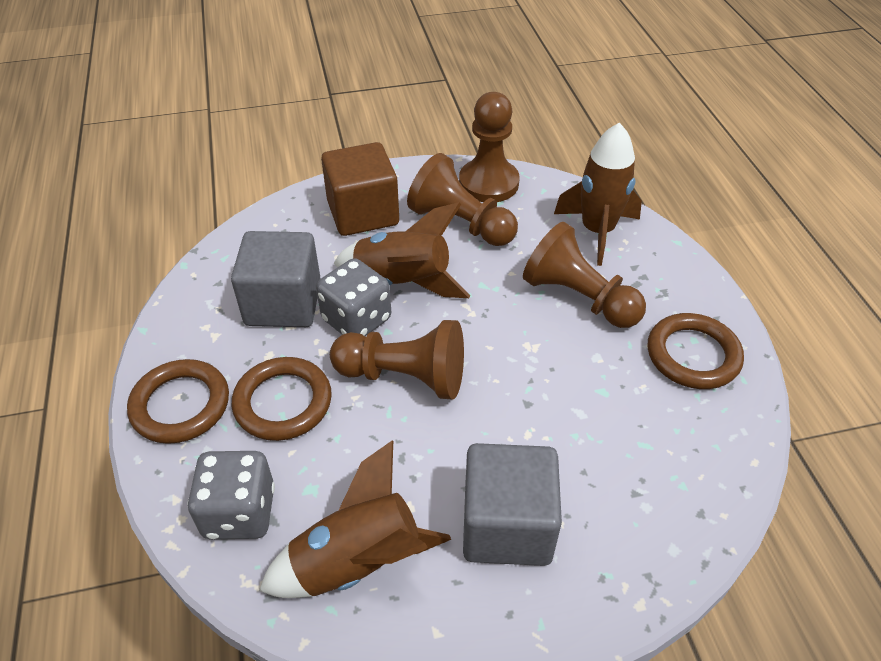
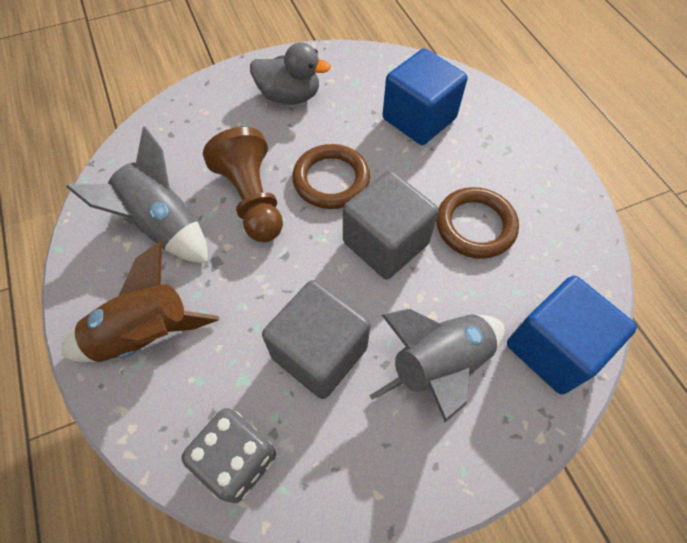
blue cube: none = 0 -> [383,48,467,145] [507,276,637,394] = 2
brown cube: [321,142,399,236] = 1 -> none = 0
brown pawn: [330,320,464,399] [407,153,518,246] [459,92,520,202] [523,222,646,328] = 4 -> [203,127,283,242] = 1
brown ring: [127,359,229,444] [231,357,332,441] [648,313,744,389] = 3 -> [292,144,370,209] [436,187,519,259] = 2
brown rocket: [259,441,451,598] [333,202,470,298] [554,122,642,266] = 3 -> [62,241,219,362] = 1
grey dice: [187,451,275,540] [316,258,391,336] = 2 -> [181,408,276,503] = 1
grey duck: none = 0 -> [250,42,331,105] = 1
grey rocket: none = 0 -> [66,127,208,264] [370,309,505,423] = 2

